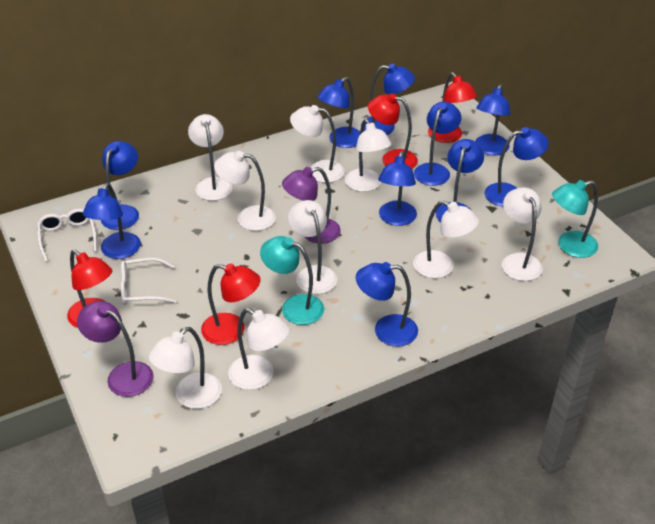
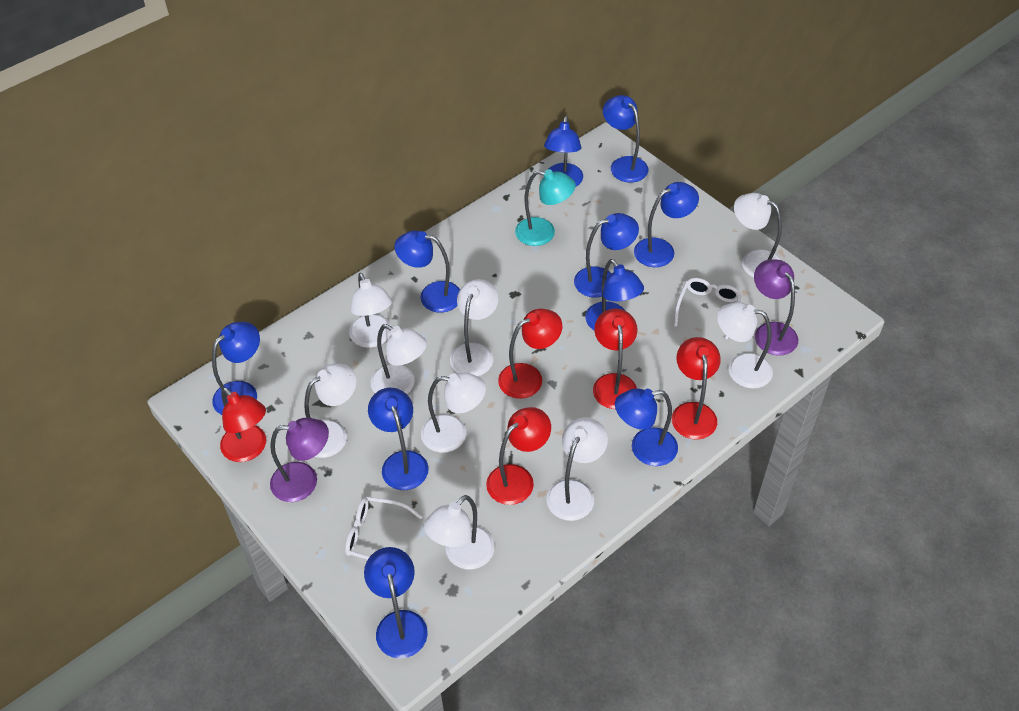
red lamp: [67,250,112,328] [201,263,261,345] [368,93,418,169] [428,72,477,143] = 4 -> [220,387,266,462] [486,407,551,505] [498,309,562,399] [593,309,637,409] [672,337,721,440] = 5
turquoise lamp: [260,236,324,325] [552,180,598,258] = 2 -> [515,169,576,246] = 1

